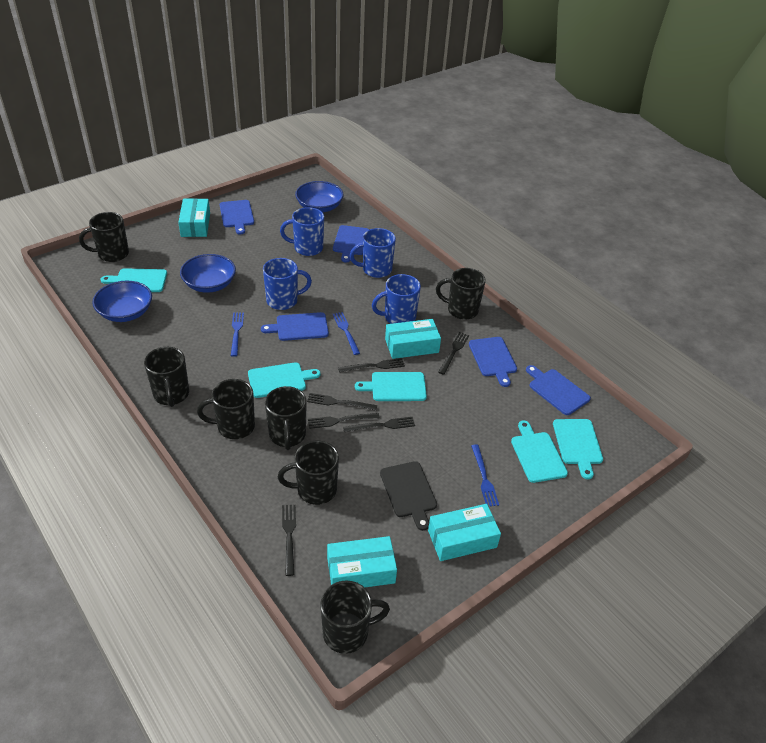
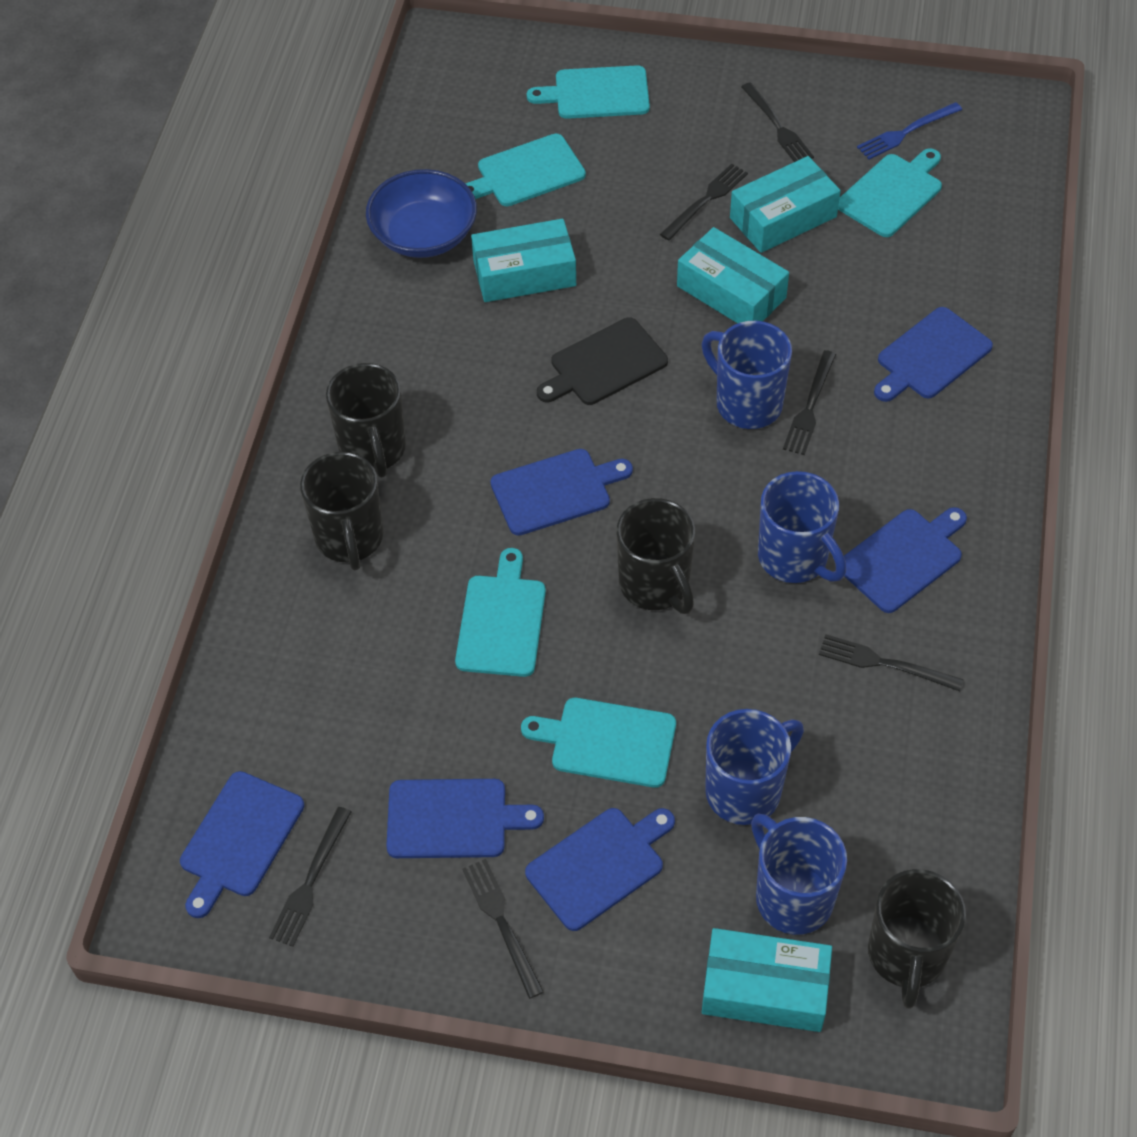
black mug: [79,212,129,262] [144,347,189,407] [197,379,255,439] [265,386,307,450] [278,441,339,505] [320,580,390,654] [436,268,486,320] = 7 -> [300,452,383,570] [326,363,406,478] [616,498,695,614] [868,869,966,1009] = 4
blue bowl: [92,281,152,322] [180,254,236,293] [295,181,344,212] = 3 -> [366,169,477,258] = 1
blue cutting board: [220,200,254,234] [261,312,329,341] [333,225,369,262] [469,337,517,387] [526,365,591,415] = 5 -> [180,771,304,918] [386,779,544,858] [491,449,633,536] [525,808,675,931] [844,507,967,613] [874,307,993,402] = 6
blue fork: [231,312,244,357] [333,312,360,355] [471,444,499,506] = 3 -> [857,102,962,159] = 1

